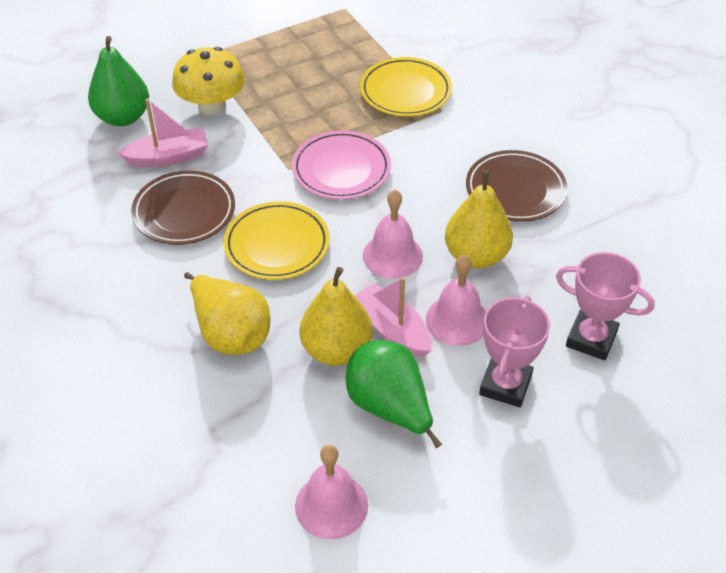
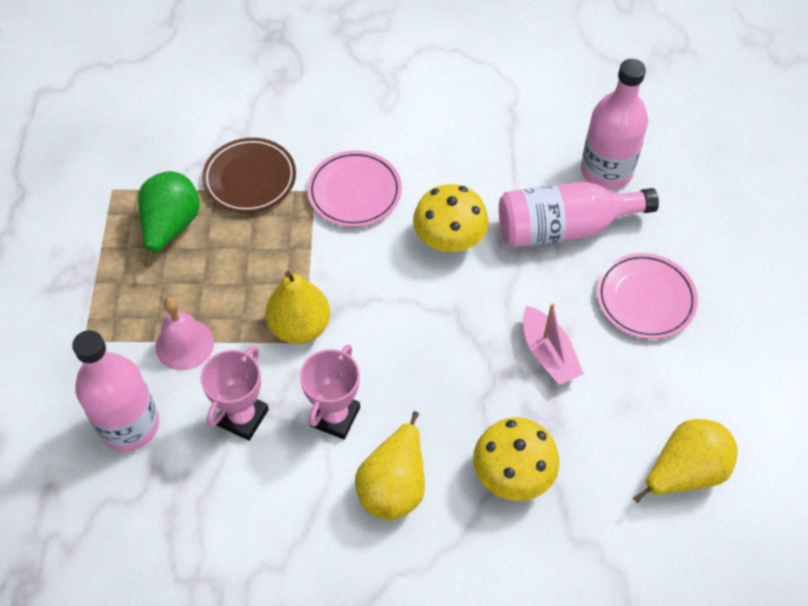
brown plate: [131,170,235,245] [466,150,568,222] = 2 -> [202,138,296,213] = 1
green pear: [88,36,149,126] [346,340,442,449] = 2 -> [138,171,200,267] = 1
pink bell: [295,445,368,539] [363,190,423,279] [426,255,486,346] = 3 -> [155,297,214,370] = 1
pink boat: [118,98,208,167] [354,277,432,357] = 2 -> [523,303,584,385] = 1
pink bottle: none = 0 -> [72,330,159,452] [499,182,659,248] [581,59,648,190] = 3
pink plate: [292,130,391,199] = 1 -> [307,150,402,227] [597,253,698,339] = 2
yellow mushroom: [172,47,245,115] = 1 -> [413,184,489,252] [473,417,560,501] = 2
yellow plate: [223,201,330,280] [360,57,452,117] = 2 -> none = 0

